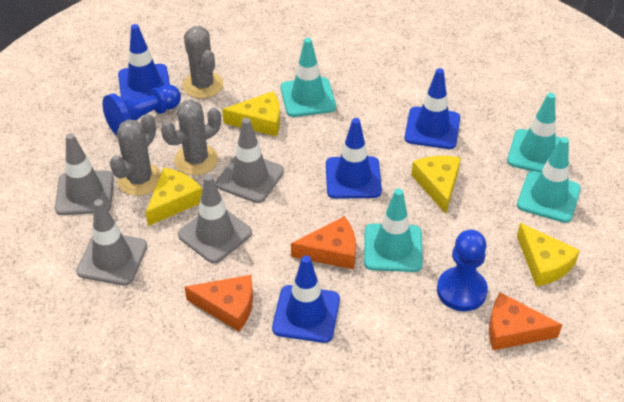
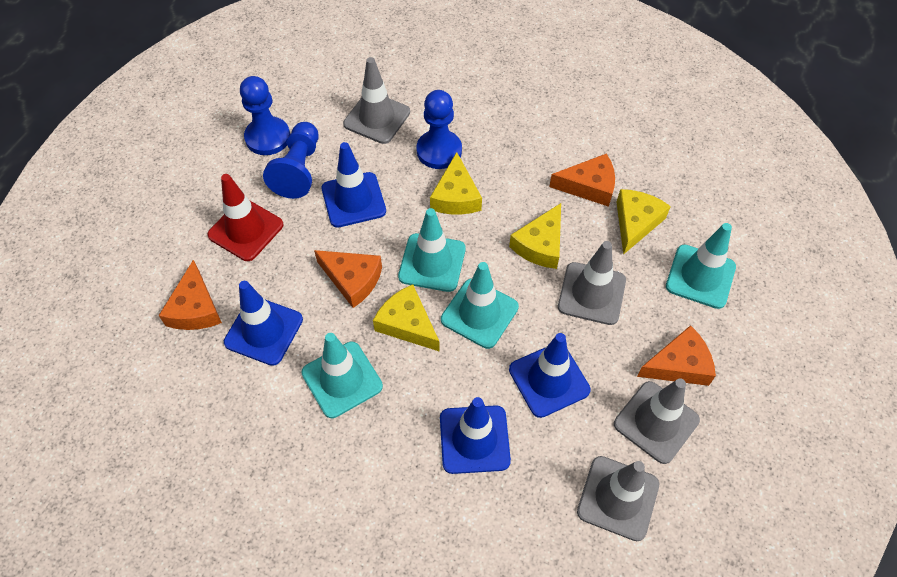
blue pawn: [103,84,181,135] [437,230,488,311] = 2 -> [240,76,290,155] [263,122,319,199] [416,90,462,169] = 3
grey cactus: [110,114,161,196] [161,100,221,175] [183,26,223,99] = 3 -> none = 0
orange cheese: [185,275,253,332] [291,216,356,269] [489,292,562,350] = 3 -> [159,260,222,330] [314,250,382,308] [549,154,615,207] [637,325,716,386] = 4
red traffic cone: none = 0 -> [207,174,283,261] = 1

